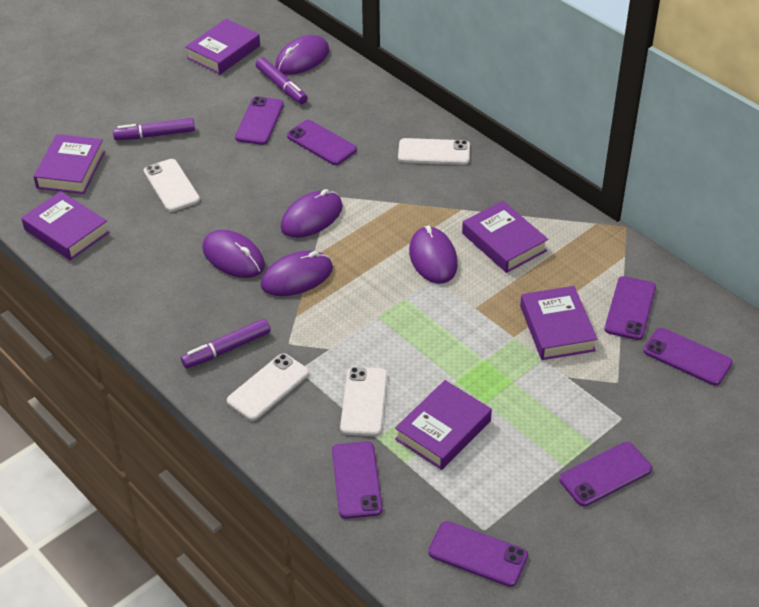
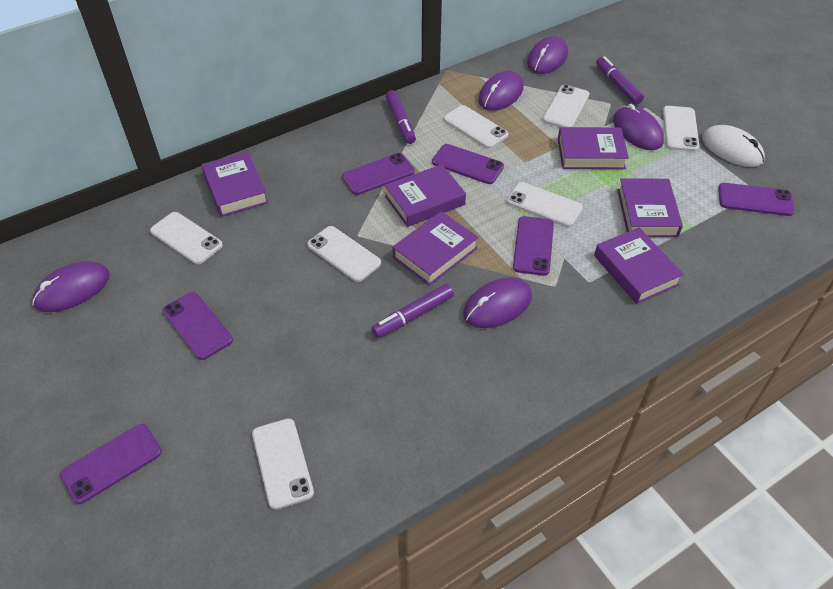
purple phone: [235,96,284,145] [287,120,357,165] [332,441,383,519] [428,521,528,587] [559,442,652,507] [605,276,656,340] [643,328,733,386] = 7 -> [60,424,162,504] [162,292,233,360] [342,153,415,195] [432,144,504,184] [513,216,554,276] [718,183,795,216] = 6
white mouse: none = 0 -> [702,125,765,167] = 1
white phone: [144,159,200,212] [227,354,309,421] [340,367,388,436] [398,138,470,165] = 4 -> [150,212,223,264] [252,418,314,510] [307,226,381,282] [444,105,508,149] [507,182,583,227] [543,85,590,127] [663,106,699,151] = 7

